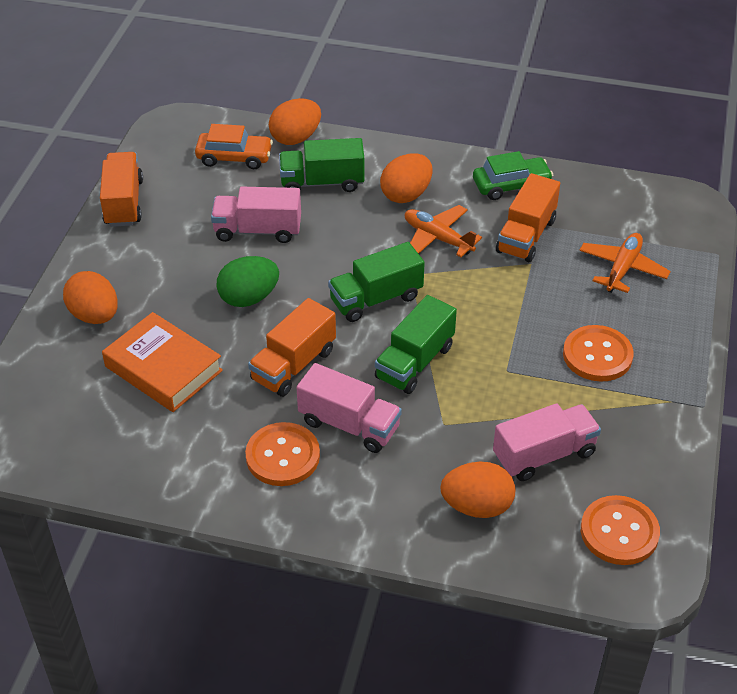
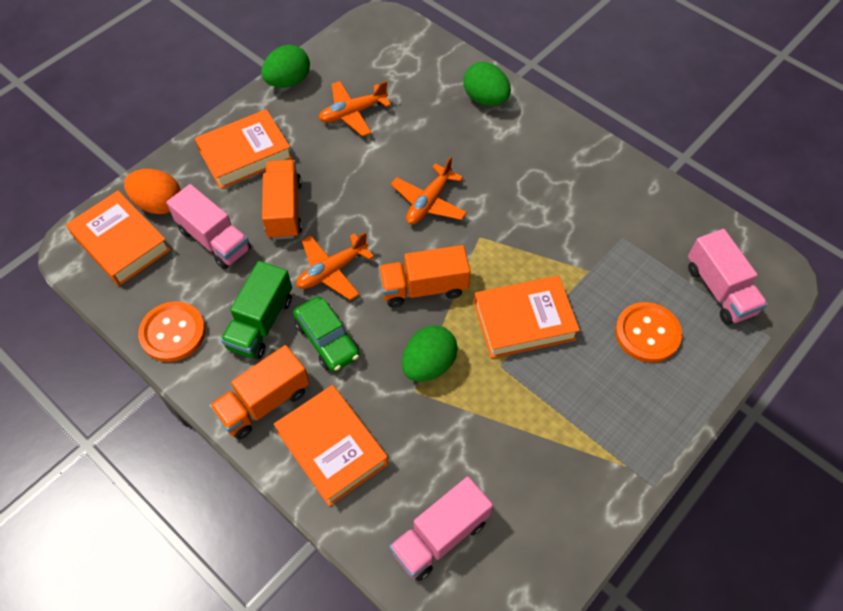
green egg: [216,256,279,307] = 1 -> [261,45,310,88] [402,325,458,382] [463,62,511,106] = 3
green truck: [279,138,364,192] [328,242,425,322] [375,295,457,394] = 3 -> [221,261,292,359] = 1
orange book: [102,312,223,412] = 1 -> [66,191,171,286] [195,109,293,189] [274,385,388,506] [474,276,580,358] = 4
orange button: [245,422,320,486] [563,325,634,382] [581,495,660,565] = 3 -> [138,301,206,362] [615,302,682,363] = 2
orange car: [195,124,273,169] = 1 -> none = 0
orange egg: [63,271,118,324] [269,98,321,145] [380,153,432,203] [440,462,515,518] = 4 -> [124,169,181,214] = 1
orange plane: [405,205,482,257] [579,233,671,293] = 2 -> [296,232,374,300] [319,81,391,137] [391,156,467,224] = 3

